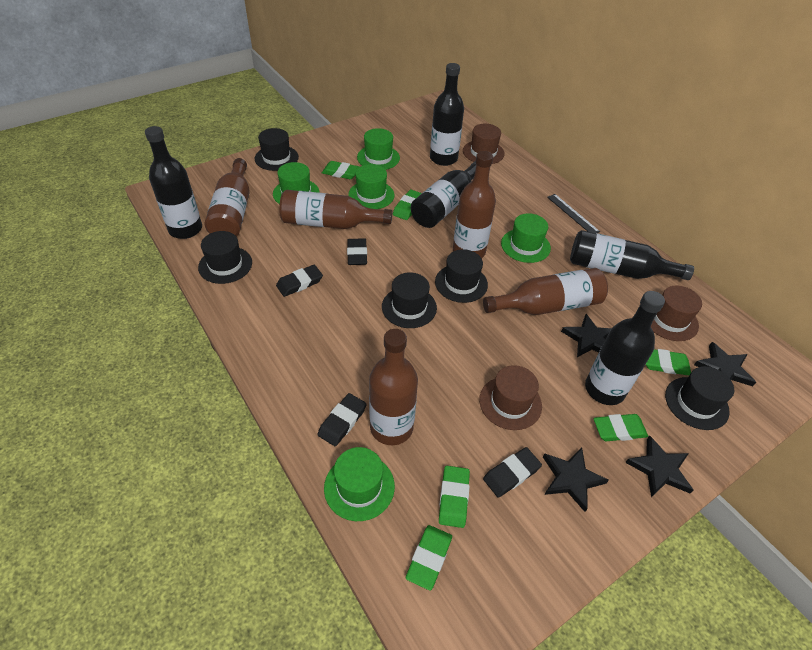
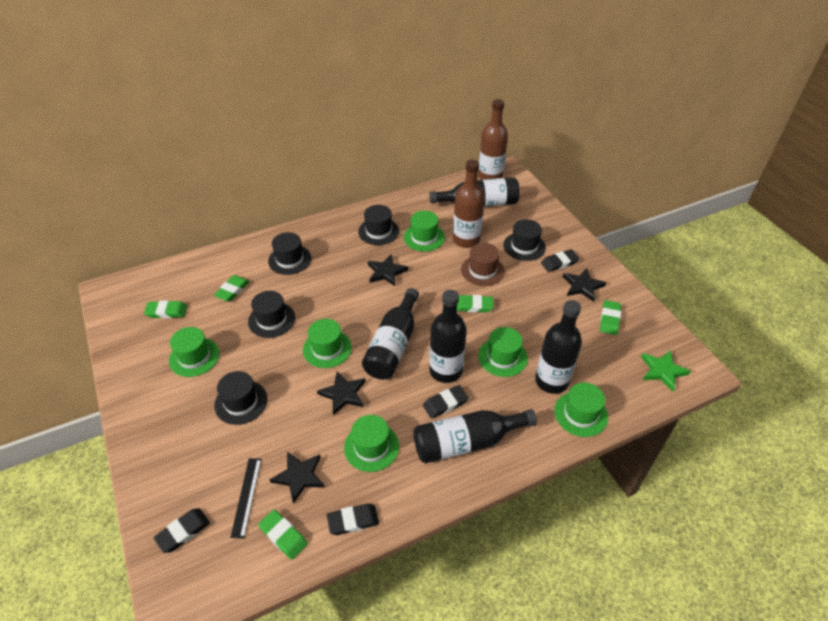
brown bottle: [205,158,250,237] [279,190,392,229] [369,329,418,445] [453,151,496,259] [483,268,608,315] = 5 -> [453,160,485,248] [478,99,508,180] = 2
brown hat: [463,124,505,164] [479,365,542,430] [651,286,702,341] = 3 -> [461,243,505,286] = 1
green eraser: [322,161,360,179] [393,189,422,220] [406,525,452,591] [439,466,470,528] [593,414,648,441] [645,349,691,375] = 6 -> [144,301,187,318] [214,275,250,302] [258,510,308,560] [457,295,493,312] [600,300,621,335] = 5
green hat: [273,162,320,204] [324,447,395,521] [348,164,395,209] [357,128,400,170] [501,213,551,263] = 5 -> [169,327,219,377] [303,319,352,368] [344,415,399,472] [404,211,445,251] [478,327,528,377] [554,383,608,437] = 6
green star: none = 0 -> [641,350,691,391] = 1

